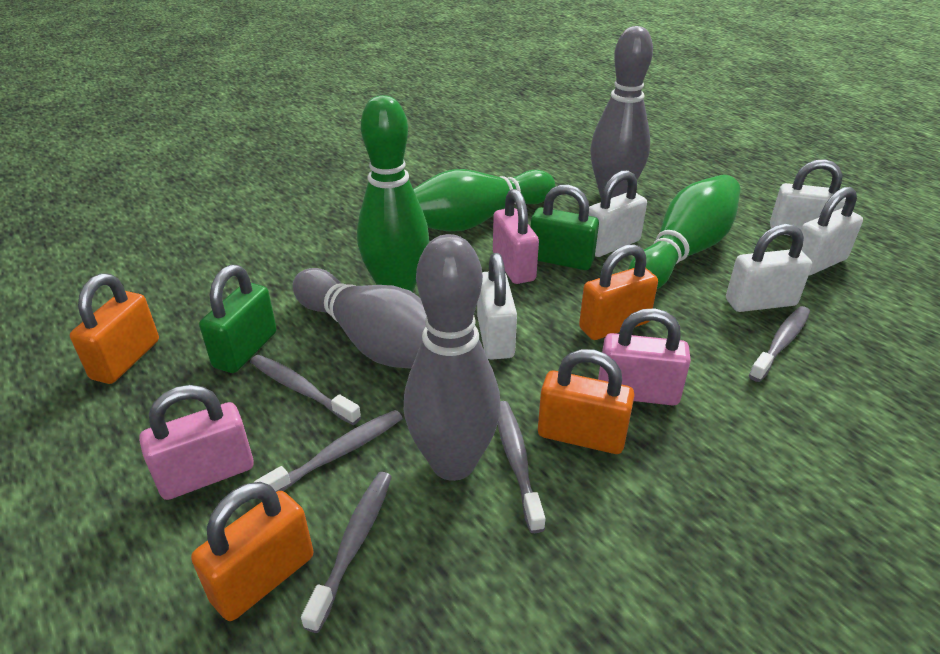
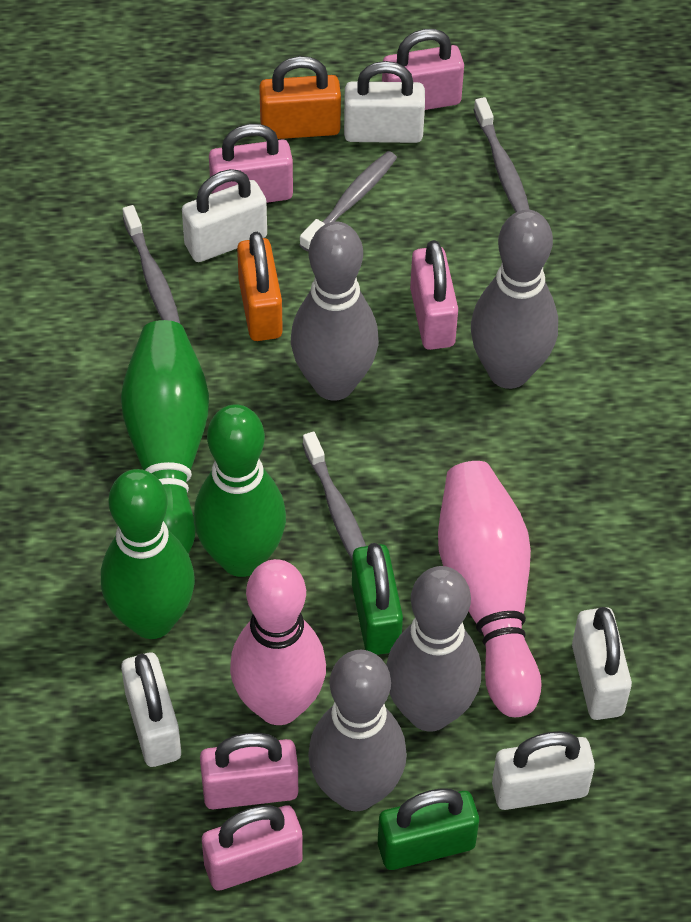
grey bowling pin: [293,268,427,368] [404,234,501,481] [590,26,653,198] = 3 -> [291,221,379,401] [308,650,407,811] [386,566,481,732] [471,209,558,389] = 4
grey toothbrush: [250,355,361,425] [254,410,403,492] [301,472,392,633] [498,401,546,533] [749,306,810,382] = 5 -> [123,205,180,324] [299,151,397,252] [302,432,366,559] [473,97,530,212] = 4
orange padlock: [70,274,159,384] [191,482,313,621] [538,349,635,454] [579,244,658,340] = 4 -> [237,232,283,341] [259,56,341,139] = 2
pink bowling pin: none = 0 -> [230,559,326,725] [438,461,542,717] = 2
pink padlock: [139,385,254,500] [493,189,539,284] [598,308,691,406] = 3 -> [200,733,298,809] [202,805,303,891] [209,124,293,203] [382,29,464,110] [410,240,458,350] = 5

